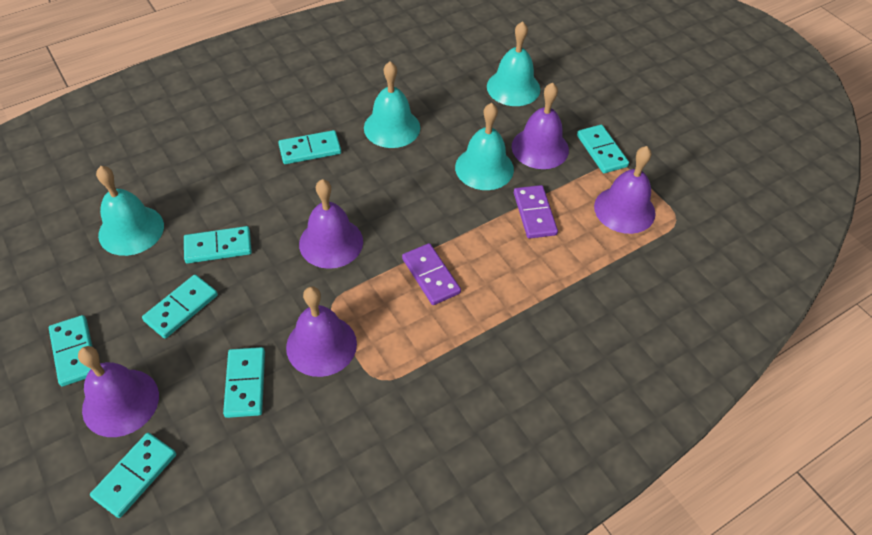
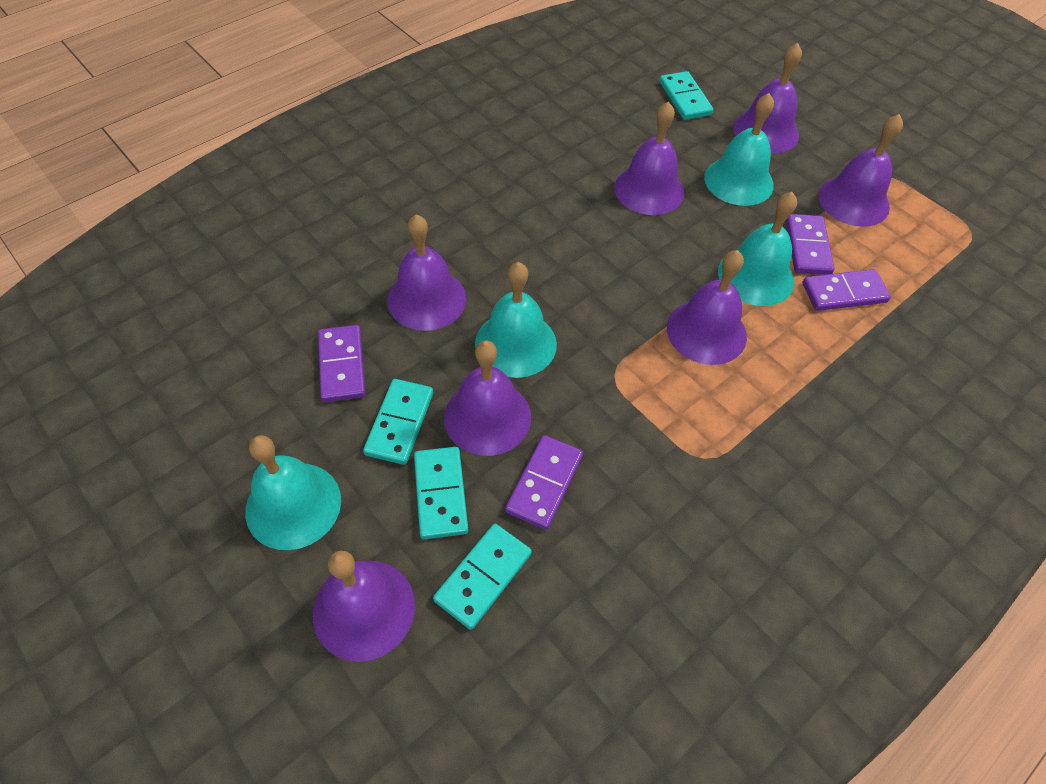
purple bell: [78,346,159,437] [286,286,357,377] [299,179,363,269] [512,83,569,169] [594,146,655,234] = 5 -> [313,551,415,662] [387,214,466,331] [444,340,531,456] [614,102,684,215] [667,250,747,365] [733,43,802,154] [818,114,903,227] = 7
purple domino: [402,243,461,305] [514,185,558,239] = 2 -> [318,325,366,402] [505,435,583,530] [786,214,834,275] [803,269,891,311] = 4
turquoise domino: [49,315,93,386] [90,433,176,518] [142,275,218,339] [184,226,252,263] [223,347,265,418] [278,130,341,164] [577,125,629,173] = 7 -> [363,379,433,465] [414,447,468,539] [433,524,532,630] [660,71,714,120] = 4

